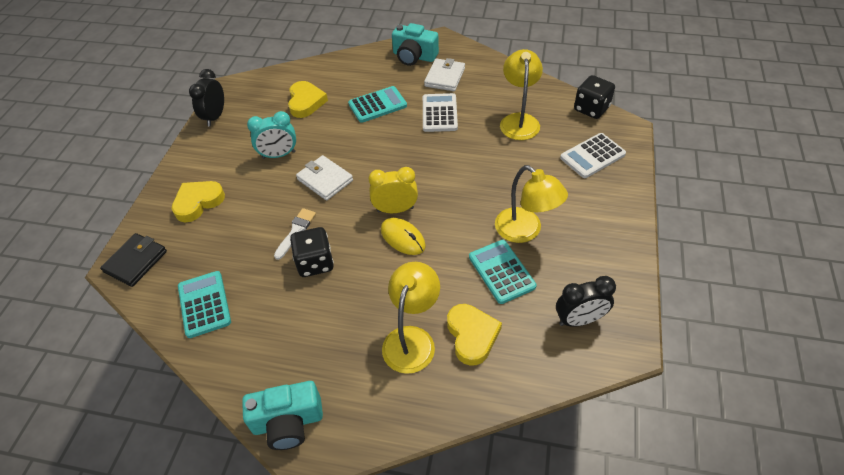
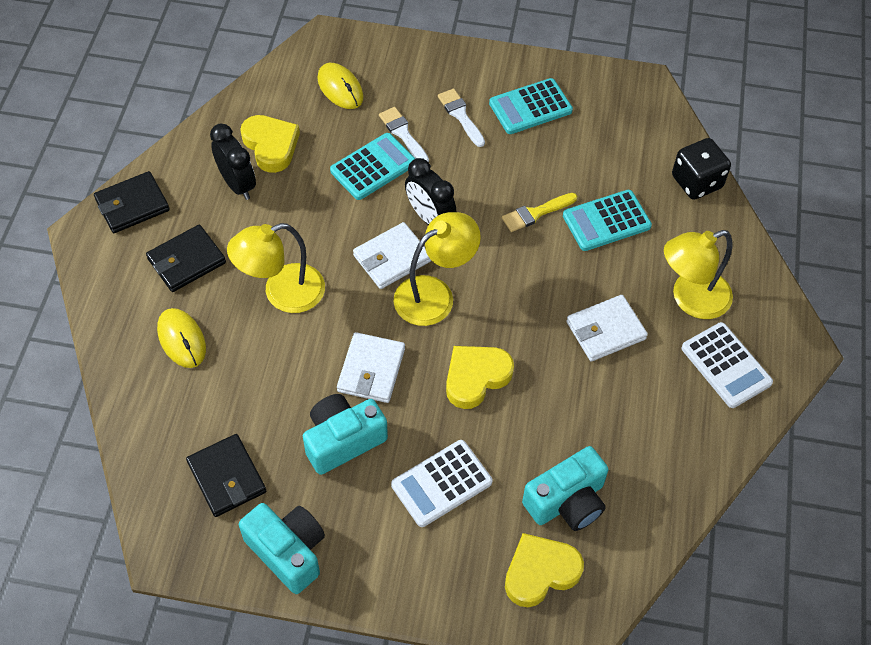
black dice: [290,227,334,277] [574,75,615,119] = 2 -> [672,138,731,200] = 1
black wallet: [100,233,167,287] = 1 -> [94,171,170,233] [146,225,226,292] [186,434,266,517] = 3
turquoise camera: [242,381,323,450] [392,23,439,66] = 2 -> [239,503,325,594] [303,394,388,475] [522,446,608,531] = 3
turquoise clock: [247,111,296,159] = 1 -> none = 0
white brush: [274,208,316,260] = 1 -> [379,107,429,162] [438,89,485,147] = 2
white wallet: [296,155,353,201] [424,58,465,91] = 2 -> [337,332,405,403] [353,222,431,289] [566,295,648,361] = 3
yellow brush: none = 0 -> [502,193,577,232] = 1
yellow clock: [368,167,418,213] = 1 -> none = 0
yellow mouse: [381,218,426,255] = 1 -> [157,308,206,368] [317,63,363,109] = 2

